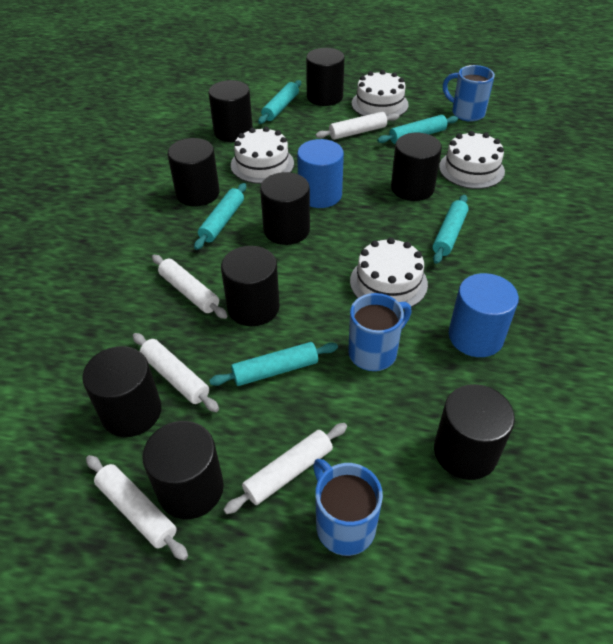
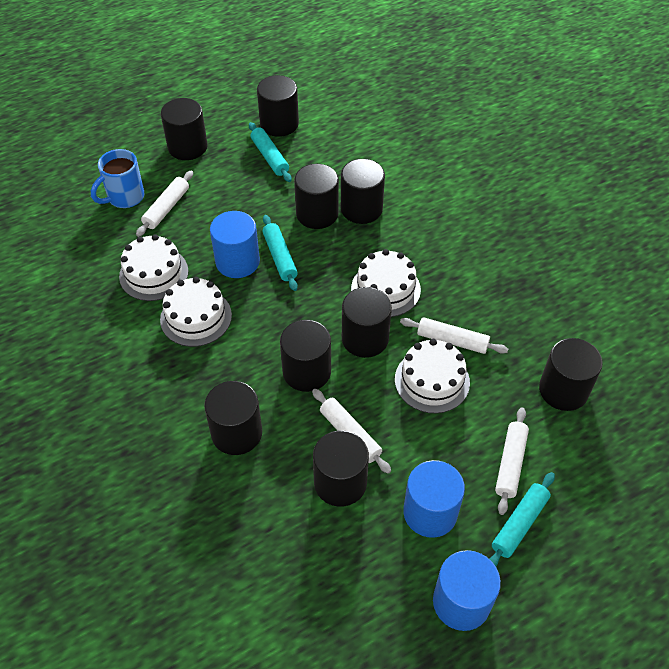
blue cylinder: [297,139,344,208] [449,273,519,357] = 2 -> [210,211,260,278] [403,460,465,538] [433,550,501,631] = 3
blue mug: [313,459,383,556] [348,293,412,371] [443,65,495,122] = 3 -> [91,149,144,208] = 1
turquoise rolling pin: [194,183,246,250] [209,342,338,386] [258,80,301,124] [377,115,458,144] [433,195,469,264] = 5 -> [249,122,292,182] [263,215,298,291] [489,472,555,566] = 3
white rolling pin: [86,455,188,560] [133,333,219,412] [152,255,228,319] [223,423,347,514] [316,112,400,140] = 5 -> [136,170,193,237] [312,389,391,474] [400,317,508,354] [495,407,529,515] = 4

